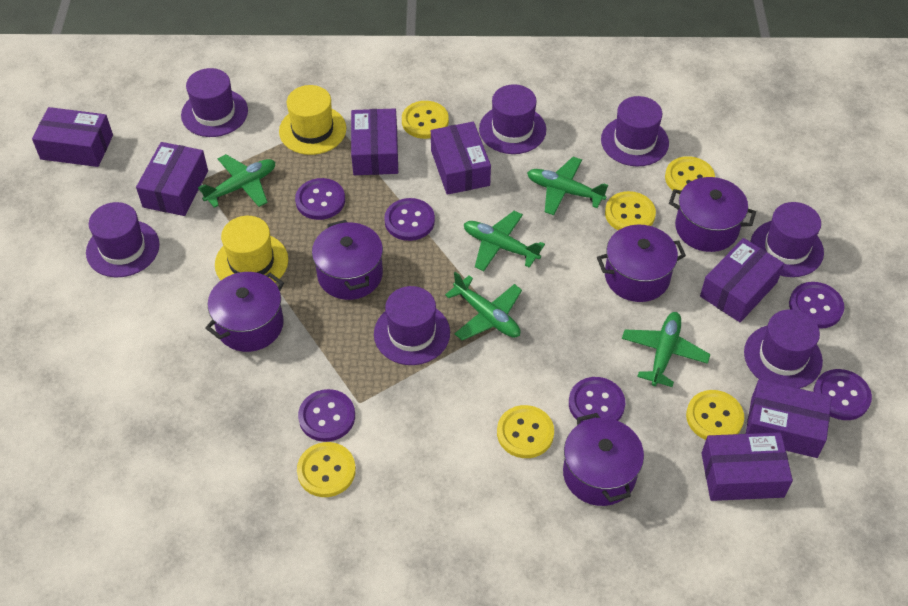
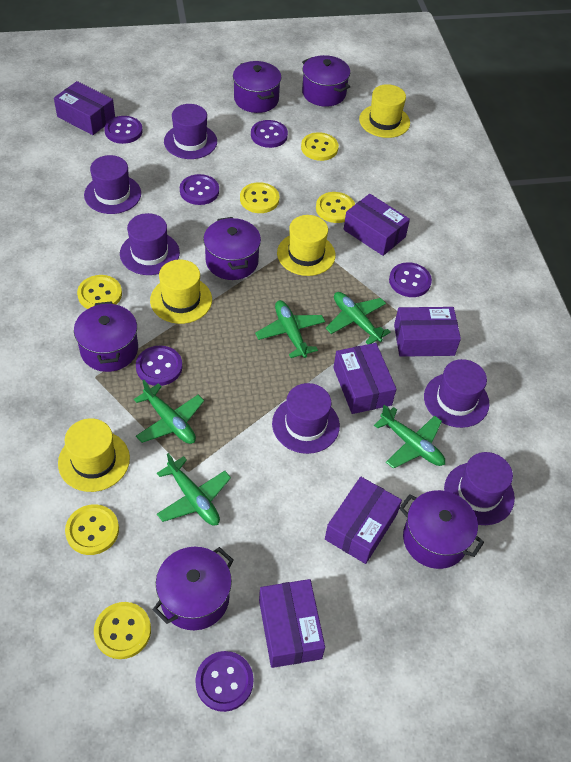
purple box: [32,107,113,167] [136,142,208,216] [351,108,398,175] [431,122,491,195] [700,238,784,322] [701,432,793,501] [746,379,832,458] = 7 -> [54,81,115,135] [259,579,325,668] [325,477,402,564] [333,343,396,414] [344,194,410,256] [394,307,461,357] = 6
purple hat: [86,202,160,277] [181,68,248,137] [374,286,450,365] [479,84,546,154] [601,96,669,166] [744,309,823,389] [750,202,824,277] = 7 -> [84,155,141,214] [120,213,180,275] [164,104,217,159] [272,383,340,454] [424,359,490,428] [444,452,515,525] = 6
purple pot: [205,272,284,352] [312,220,383,300] [563,413,644,506] [597,225,686,302] [669,177,756,252] = 5 -> [74,301,138,372] [152,547,234,630] [203,217,261,280] [233,61,281,113] [302,55,350,107] [399,490,484,569] = 6
yellow hat: [215,216,288,283] [279,85,346,155] = 2 -> [58,418,130,492] [150,260,212,324] [277,215,335,276] [359,84,410,138] = 4

